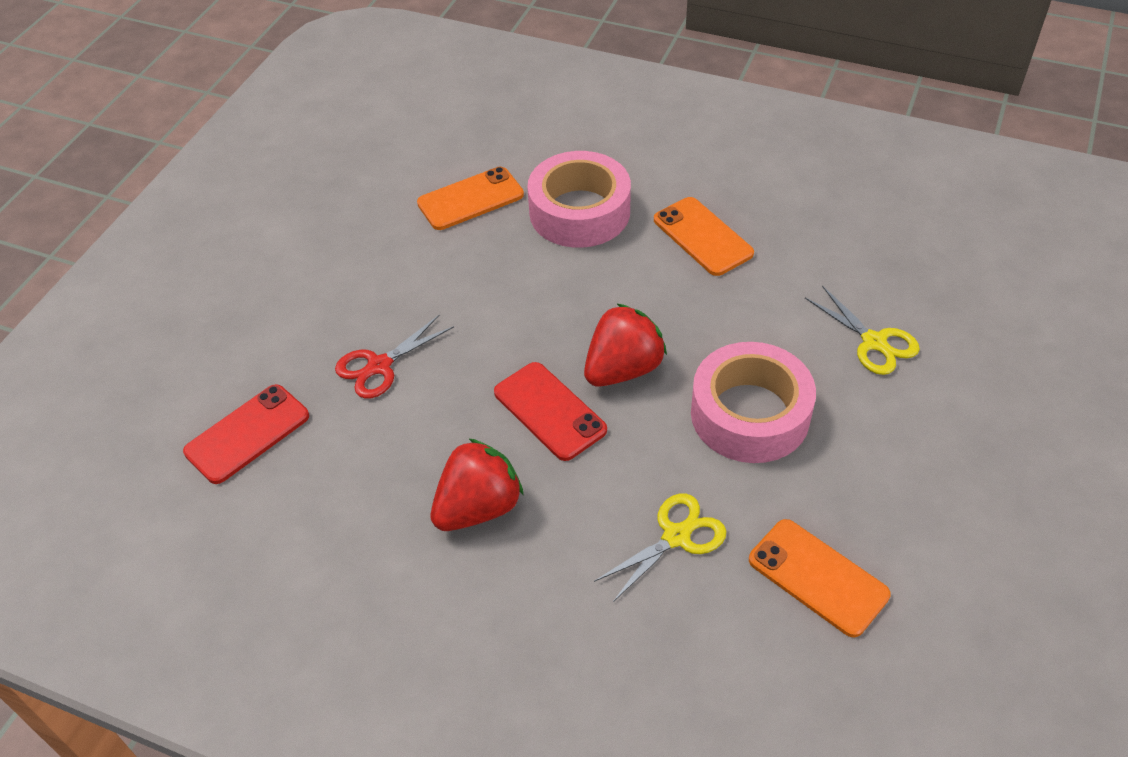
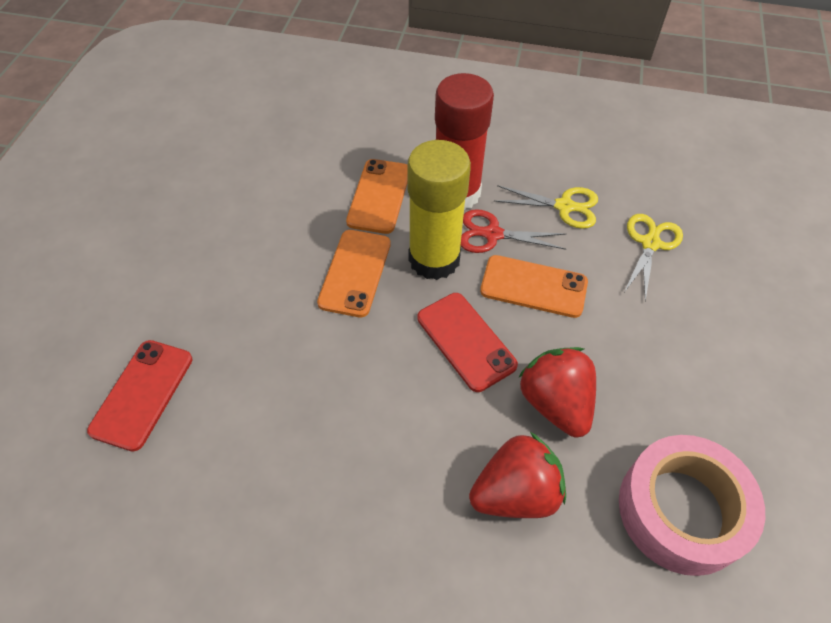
pink tape: [527,151,631,248] [691,342,816,463] = 2 -> [619,435,765,576] = 1
red glue stick: none = 0 -> [435,73,494,210] = 1
yellow glue stick: none = 0 -> [407,140,471,280] = 1

